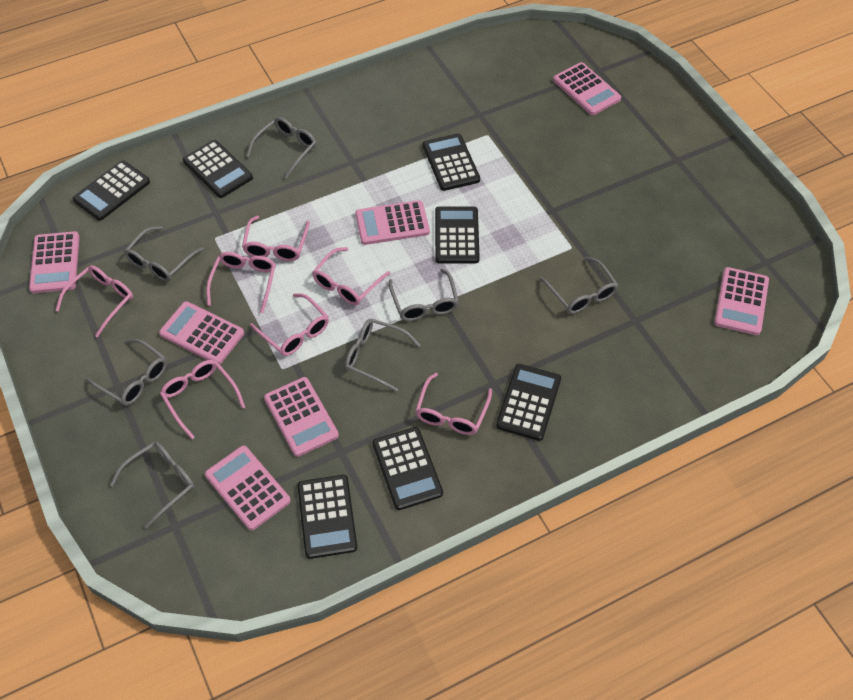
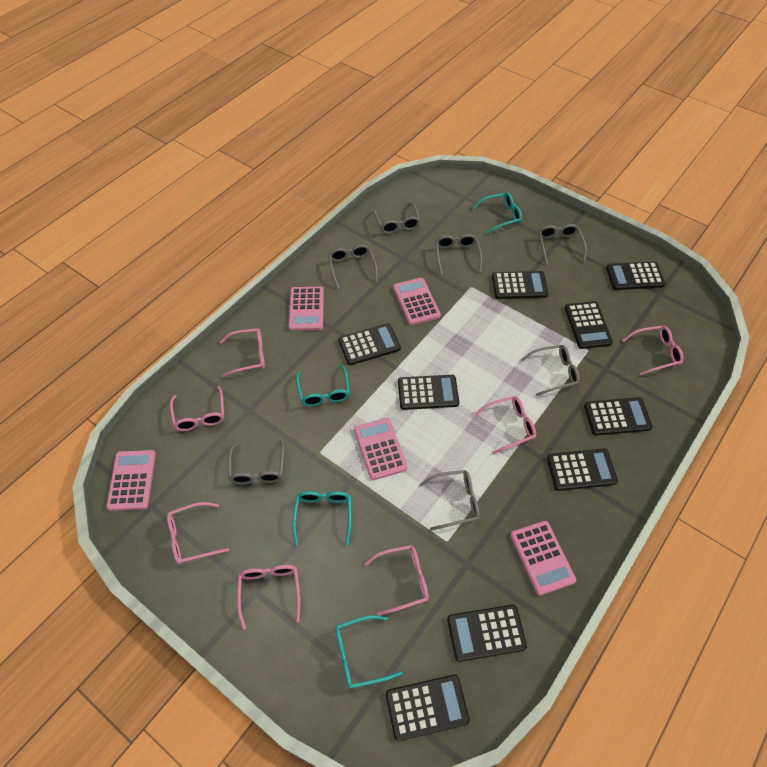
black calculator: [73,161,150,221] [183,140,253,198] [298,475,357,559] [373,427,443,510] [423,133,480,191] [435,206,480,264] [496,364,561,441] = 7 -> [338,323,401,365] [386,674,470,741] [398,375,459,410] [447,605,527,662] [492,271,548,299] [547,449,618,491] [564,301,613,349] [584,397,653,435] [606,261,665,290] = 9
pink calculator: [29,231,80,293] [159,301,244,364] [205,446,291,530] [264,377,339,457] [355,200,430,245] [553,62,621,115] [714,267,769,335] = 7 -> [106,450,156,511] [288,287,324,331] [354,418,407,480] [393,278,441,325] [510,521,576,596] = 5
turquoise glasses: none = 0 -> [292,491,352,546] [296,365,350,407] [335,615,403,688] [473,192,522,234] = 4

